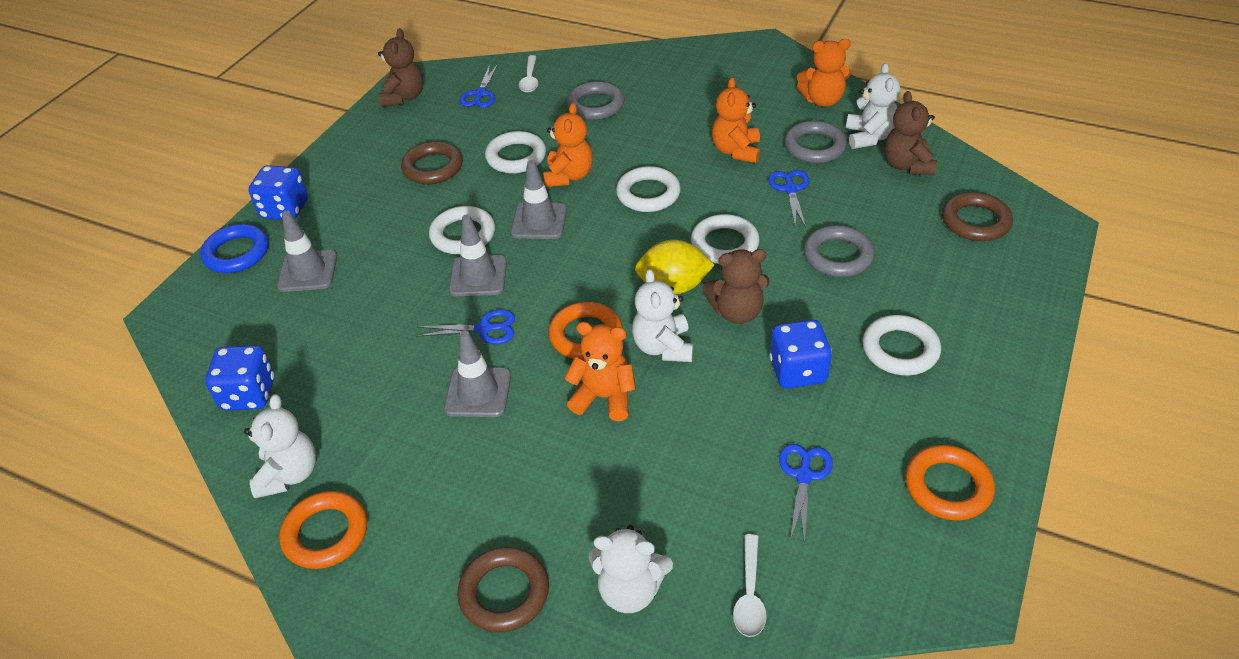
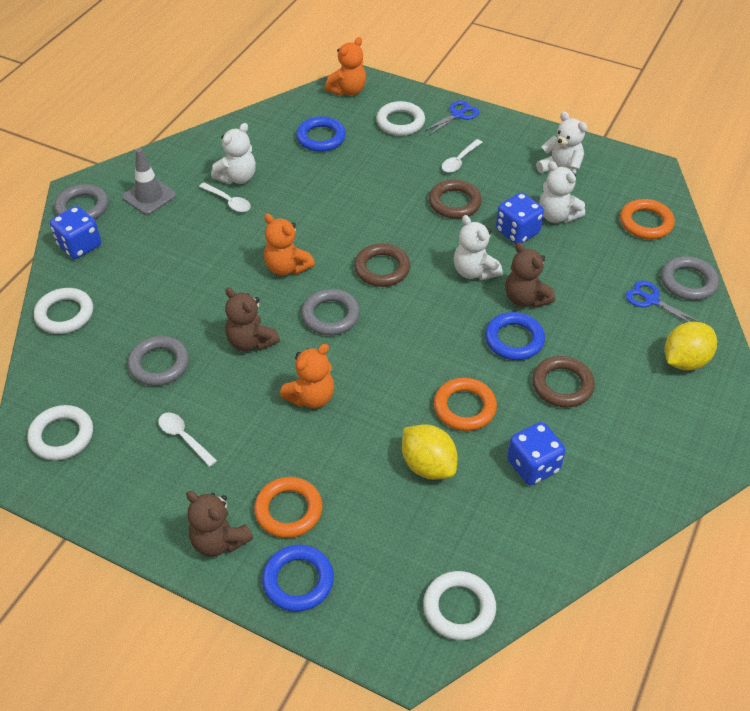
blue ring: [200,224,269,273] = 1 -> [262,545,334,612] [296,116,346,152] [485,312,545,360] = 3
blue scissors: [416,309,515,344] [460,64,498,108] [768,170,809,227] [779,444,833,543] = 4 -> [424,100,479,136] [625,281,702,323] = 2
grey ring: [567,81,625,120] [784,121,847,163] [804,225,875,277] = 3 -> [55,184,109,220] [128,336,189,386] [301,289,360,335] [661,256,719,300] = 4
grey traffic cone: [277,211,337,292] [444,331,511,417] [449,214,507,296] [511,160,567,239] = 4 -> [122,148,176,215] = 1
orange teddy bear: [543,103,593,187] [564,322,636,421] [712,77,760,163] [797,39,851,107] = 4 -> [264,214,315,276] [279,344,334,408] [325,37,366,96] = 3
white ring: [429,206,495,254] [485,131,546,173] [616,166,681,212] [691,214,760,264] [862,315,941,375] = 5 -> [27,405,93,461] [34,288,93,334] [376,101,425,136] [423,571,496,640] = 4
white spoon: [519,55,538,93] [733,534,767,637] = 2 -> [158,413,217,467] [199,183,251,212] [442,139,483,173] = 3
yellow lemon: [635,240,715,294] = 1 -> [402,425,457,480] [665,322,717,370] = 2

